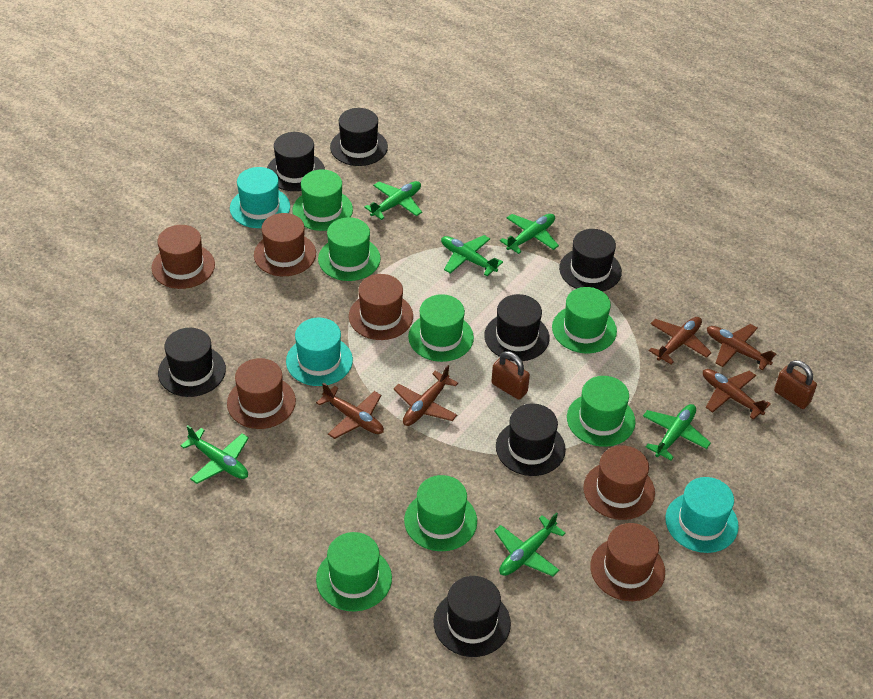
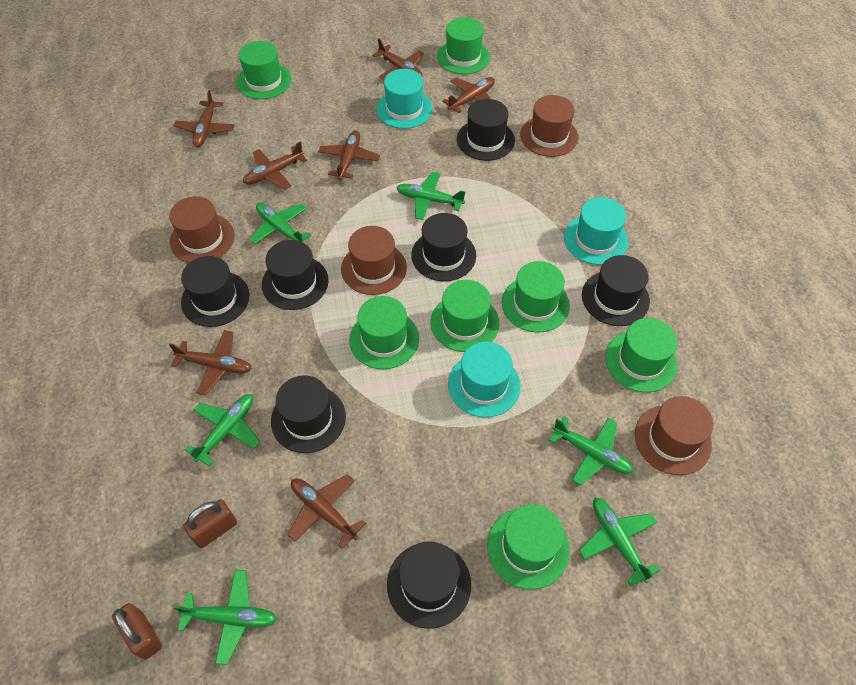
brown hat: [151,225,215,289] [227,358,296,429] [254,213,316,276] [349,274,413,340] [583,445,655,520] [590,523,665,601] = 6 -> [169,196,235,263] [341,226,407,295] [520,95,578,157] [635,396,713,475] = 4
brown plane: [316,382,384,439] [393,365,458,426] [649,317,712,365] [703,369,771,420] [707,324,776,370] = 5 -> [169,330,252,395] [174,90,235,147] [243,141,307,189] [288,474,366,549] [318,130,380,180] [372,38,424,80] [442,77,495,113] = 7

